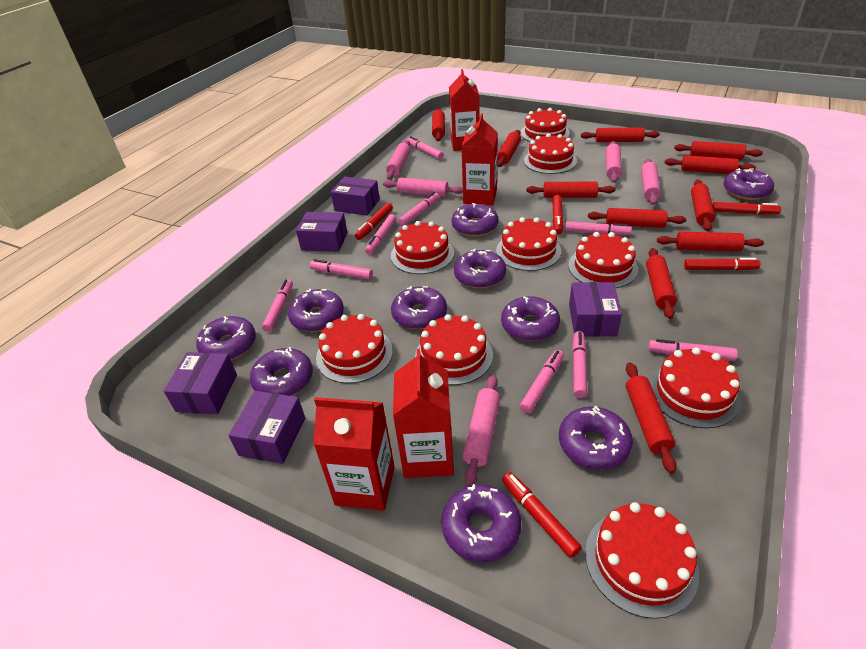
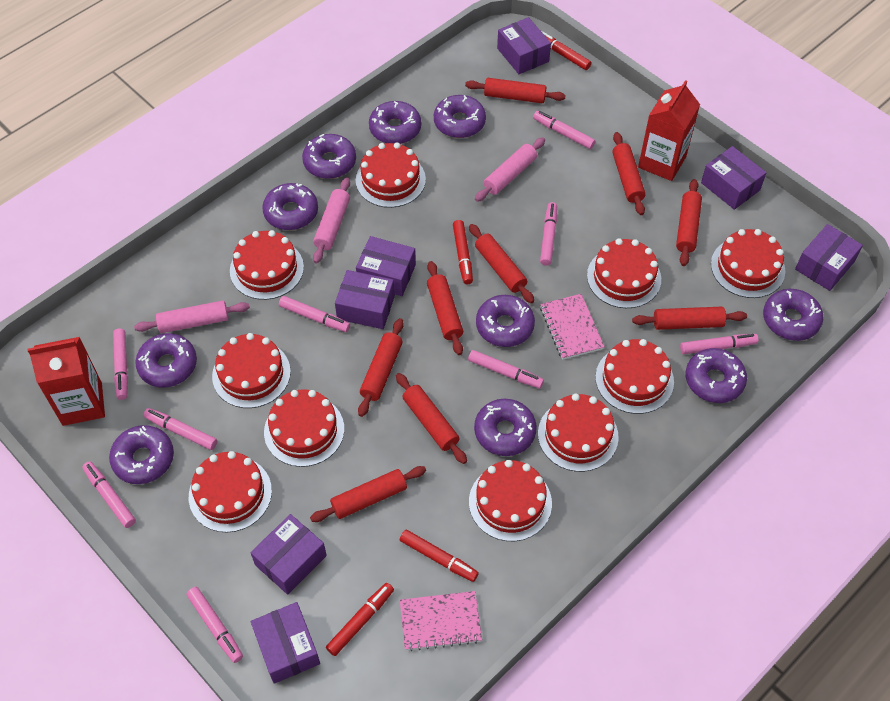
pink notebook: none = 0 -> [400,591,482,651] [540,294,605,360] = 2
pink rolling pin: [383,177,463,197] [386,140,411,180] [463,375,500,486] [606,141,622,183] [641,159,661,205] = 5 -> [134,301,250,333] [313,177,350,264] [475,137,545,202] = 3
purple box: [164,352,237,414] [228,391,305,464] [296,212,348,252] [331,176,380,216] [569,282,622,337] = 5 -> [251,514,327,594] [251,602,320,684] [335,270,395,329] [356,236,416,296] [497,17,551,74] [701,146,767,210] [795,224,863,291] = 7
red cake: [316,314,393,384] [391,221,454,274] [415,314,493,385] [496,217,561,271] [521,108,570,142] [524,133,577,174] [568,232,638,288] [585,502,699,619] [649,347,741,428] = 9 -> [189,451,272,532] [212,333,291,408] [230,230,304,300] [264,389,344,467] [356,143,426,208] [469,460,552,541] [538,393,619,472] [587,238,661,308] [595,339,674,414] [711,229,785,298] = 10
red carton: [313,397,395,511] [393,349,454,478] [449,69,479,151] [462,114,498,205] = 4 -> [28,337,105,426] [638,80,700,181] = 2
red marker: [355,203,393,240] [502,472,582,558] [552,195,564,235] [684,258,760,270] [712,202,781,215] = 5 -> [326,583,394,656] [400,530,479,582] [453,220,473,284] [541,31,591,70] = 4
red rolling pin: [432,108,445,141] [497,130,521,167] [526,182,615,198] [581,127,660,142] [588,208,686,228] [626,362,677,474] [646,248,677,319] [657,232,764,251] [665,155,756,174] [674,141,763,160] [691,180,715,231] = 11 -> [310,466,426,522] [358,318,404,417] [396,373,467,464] [427,261,463,355] [465,78,566,103] [469,224,534,303] [612,132,646,215] [632,307,747,330] [676,179,702,266] = 9

